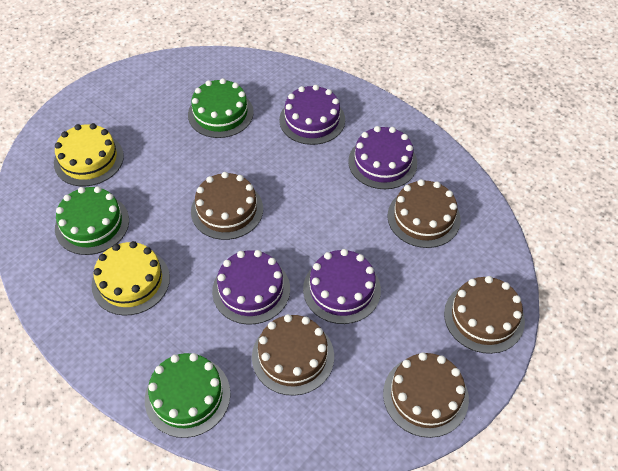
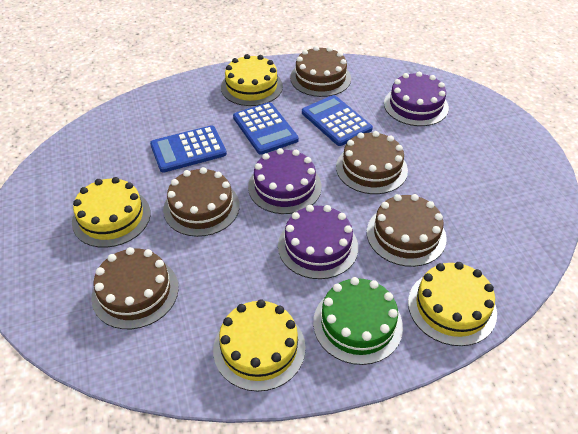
blue calculator: none = 0 -> [150,125,227,173] [233,102,299,154] [302,95,373,146] = 3
green cake: [55,186,129,255] [145,353,231,438] [188,78,254,138] = 3 -> [313,277,403,365] = 1
purple cake: [212,250,290,325] [279,85,345,145] [303,249,381,324] [348,126,417,189] = 4 -> [248,148,322,214] [278,205,358,279] [384,72,449,126] = 3
yellow cake: [54,123,124,186] [92,241,170,316] = 2 -> [72,177,151,248] [213,299,306,392] [221,54,283,106] [408,262,497,346] = 4

